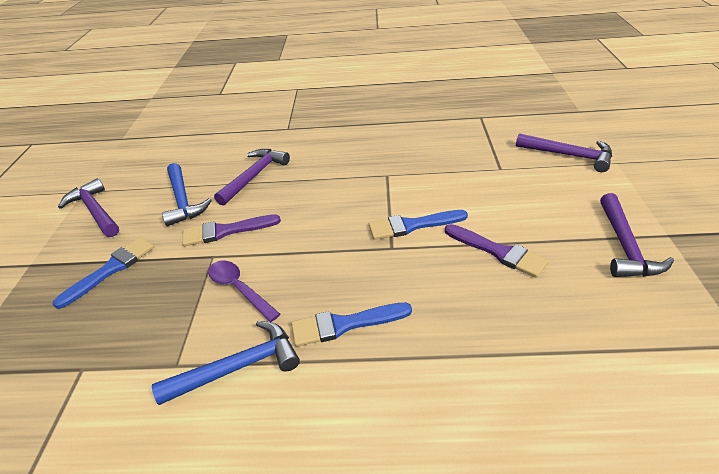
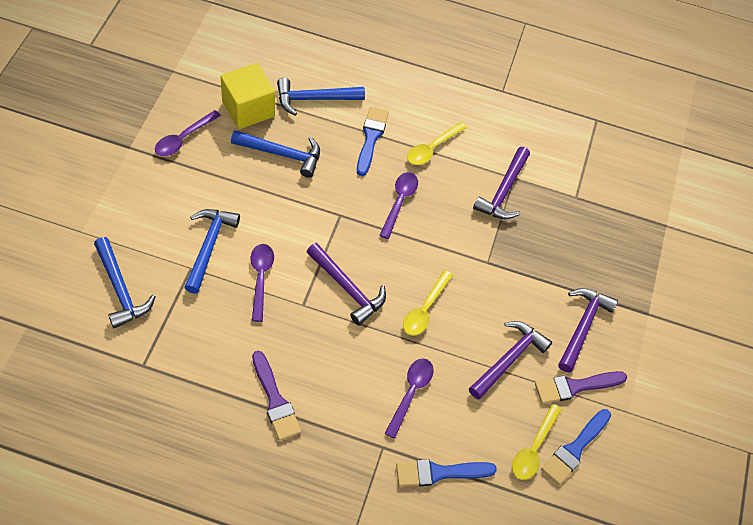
blue hammer: [152,321,300,405] [162,163,212,226] = 2 -> [94,237,156,328] [184,209,240,293] [231,130,320,178] [277,78,365,116] = 4
purple spoon: [208,260,280,322] = 1 -> [155,110,221,156] [251,244,274,322] [379,172,418,239] [384,358,434,439] = 4
yellow cube: none = 0 -> [221,63,275,129] = 1
yellow spoon: none = 0 -> [403,270,453,336] [407,122,467,165] [512,404,562,480] = 3

